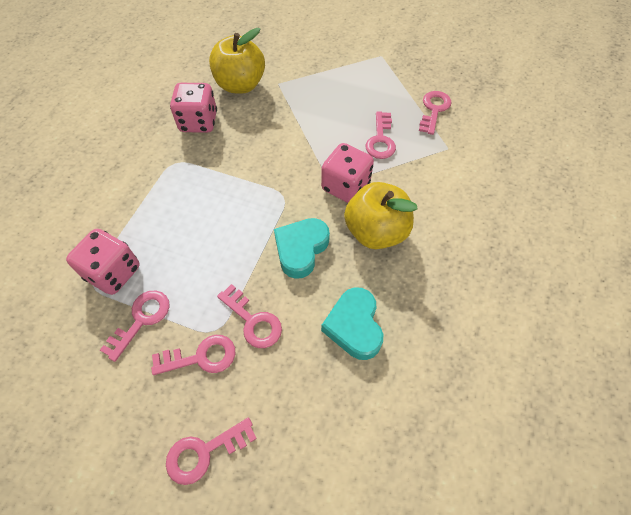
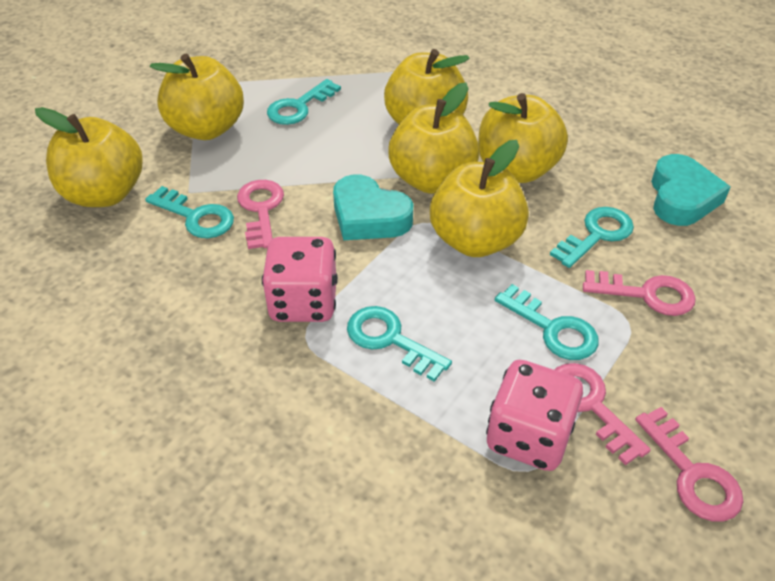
pink dice: [66,229,140,295] [170,83,217,133] [321,143,374,203] = 3 -> [262,237,338,322] [486,360,583,471] = 2
pink key: [100,291,170,362] [151,335,235,375] [166,418,257,485] [217,284,282,348] [366,111,396,159] [419,91,451,135] = 6 -> [237,180,284,249] [554,363,651,465] [583,270,696,316] [635,407,743,521] = 4
turquoise key: none = 0 -> [145,186,234,238] [267,79,341,125] [347,306,452,382] [495,284,599,360] [550,207,634,268] = 5
yellow apple: [209,28,265,94] [344,182,417,249] = 2 -> [35,107,143,207] [150,54,244,140] [384,49,470,124] [388,83,480,194] [430,140,529,257] [478,93,568,183] = 6

